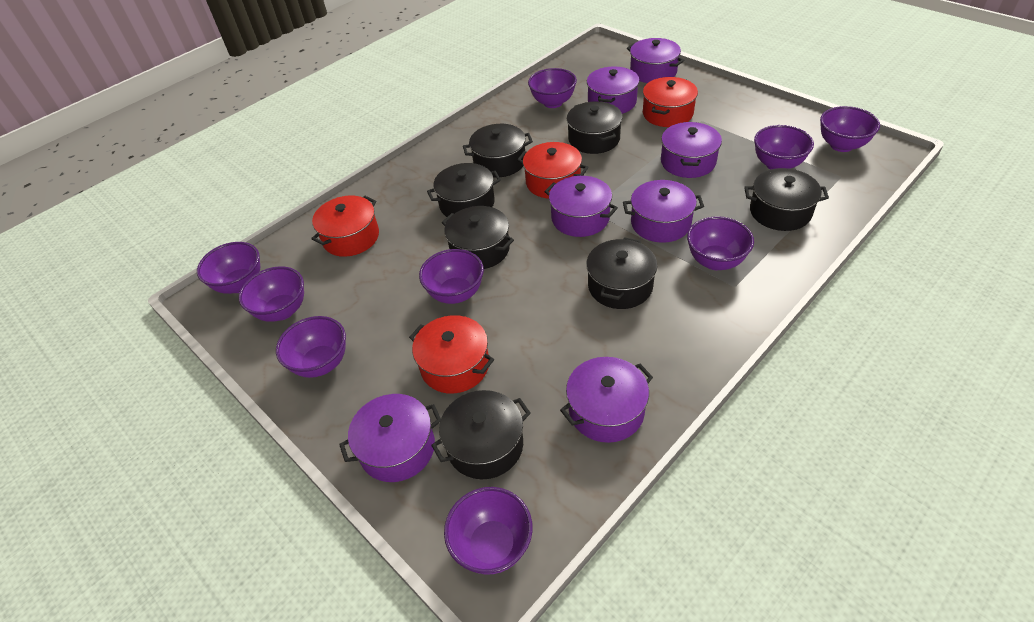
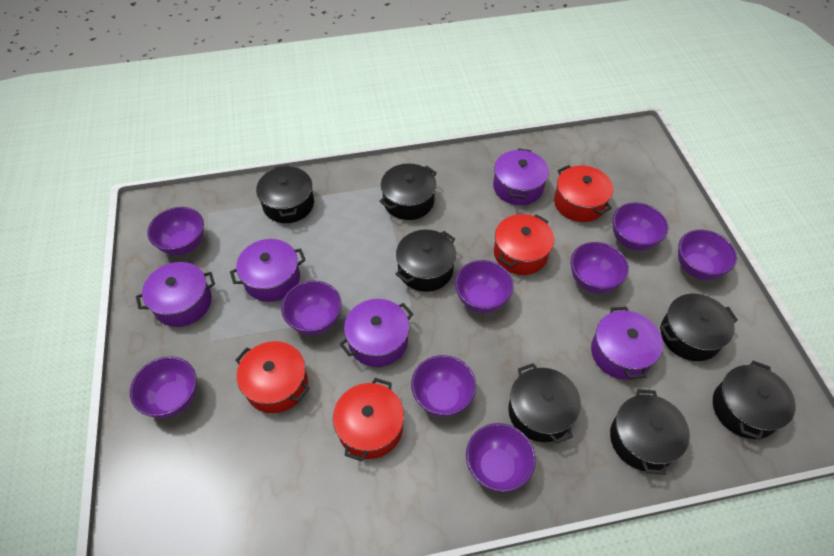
purple pot: [339,394,441,482] [544,176,618,237] [560,357,653,443] [587,66,639,114] [623,180,704,243] [627,38,684,83] [661,122,722,178] = 7 -> [136,262,215,327] [230,239,306,302] [340,299,413,367] [493,148,549,205] [591,307,663,380] = 5

